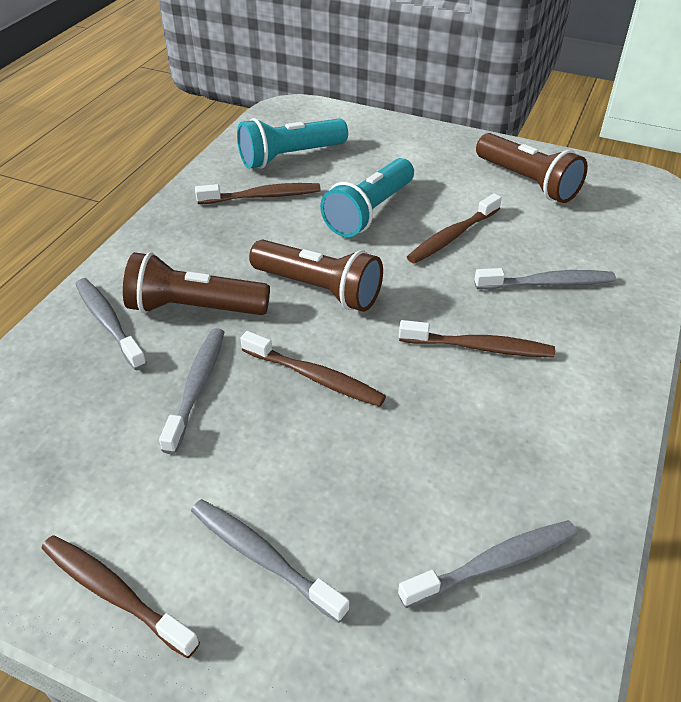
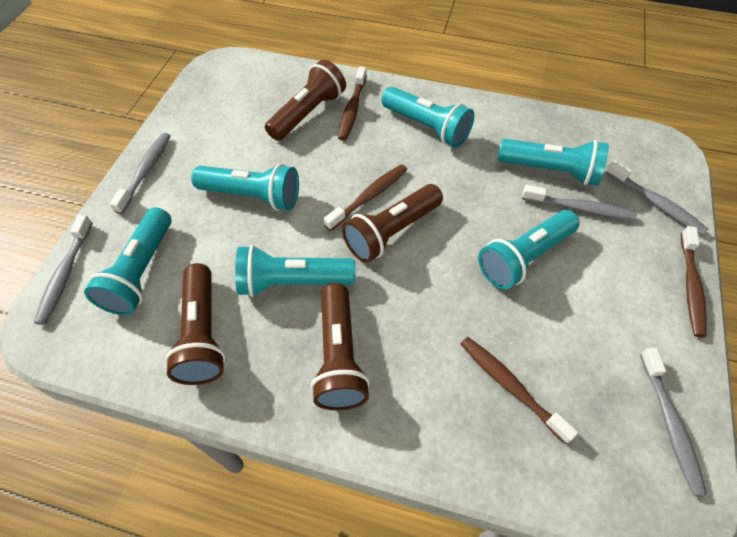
brown flashlight: [123,252,270,315] [249,240,383,312] [476,133,588,203] = 3 -> [165,263,226,385] [265,59,346,141] [311,283,370,410] [342,184,443,263] = 4
brown toothbrush: [41,535,200,658] [195,183,321,204] [240,331,386,407] [399,320,555,357] [407,193,502,264] = 5 -> [324,164,407,231] [338,66,367,141] [461,337,578,444] [681,226,707,338] = 4
turquoise flashlight: [237,118,348,169] [320,158,414,237] = 2 -> [84,207,171,315] [191,164,299,211] [235,245,356,297] [381,87,474,148] [478,210,580,289] [498,139,609,185] = 6

